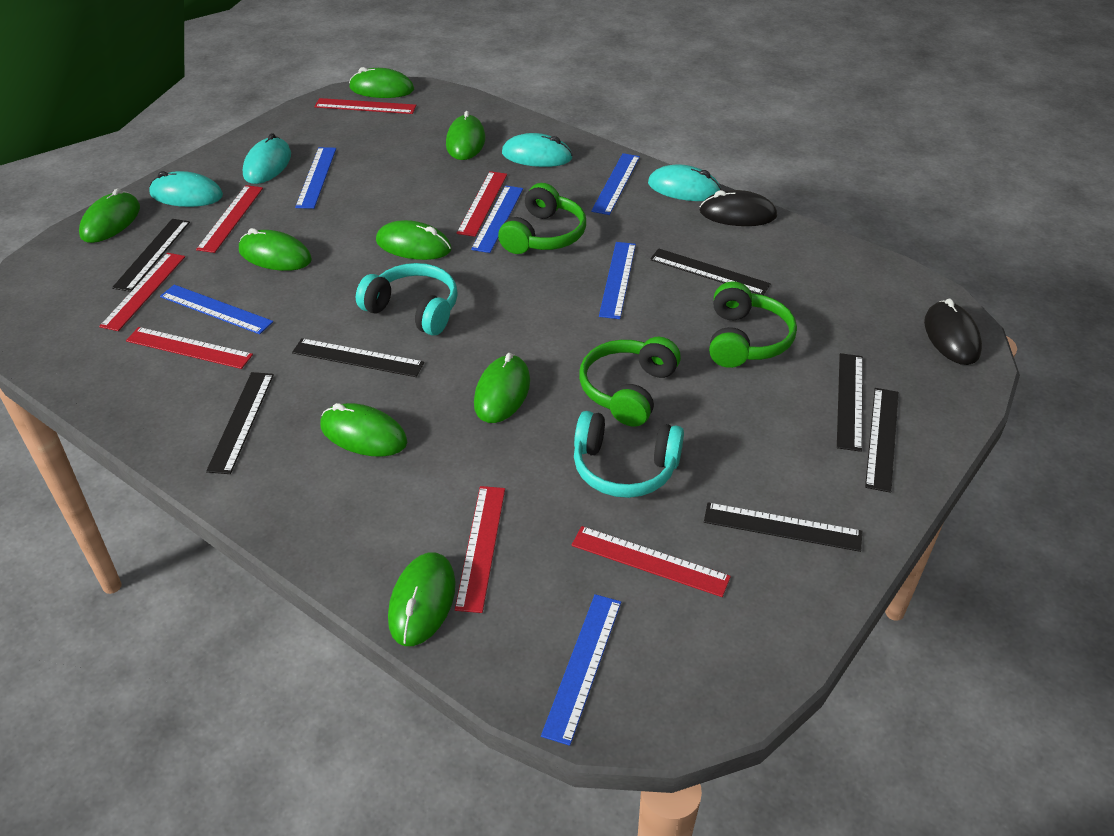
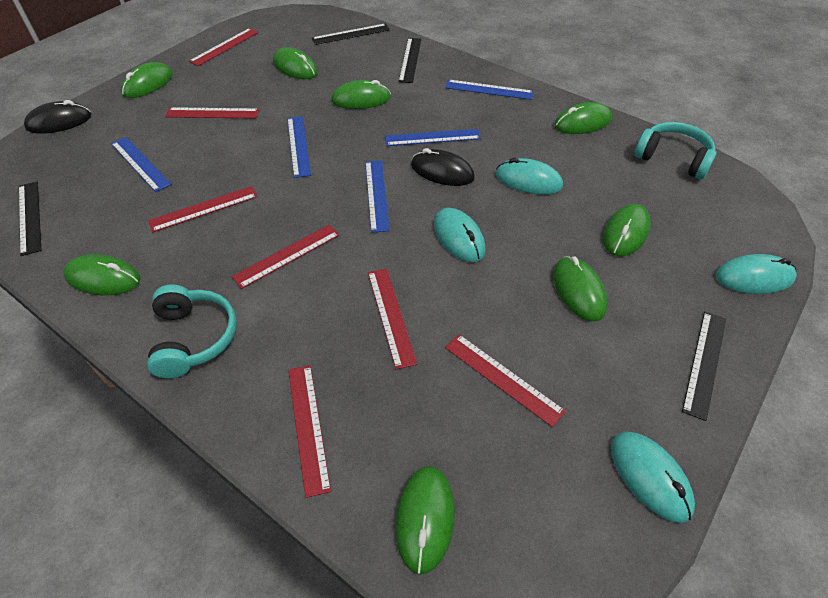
black ruler: [112,219,190,292] [206,372,274,474] [292,338,424,377] [650,248,771,295] [704,503,862,552] [837,353,863,452] [865,388,899,493] = 7 -> [19,181,42,256] [312,23,390,45] [399,38,422,83] [682,312,726,421] = 4
blue ruler: [160,285,273,334] [295,147,336,209] [471,185,523,253] [541,594,621,746] [591,153,640,215] [599,242,636,319] = 6 -> [111,137,172,192] [287,116,311,178] [365,161,390,233] [385,129,481,146] [445,80,534,100] = 5
green headphones: [498,183,586,254] [579,337,681,426] [709,282,797,368] = 3 -> none = 0

